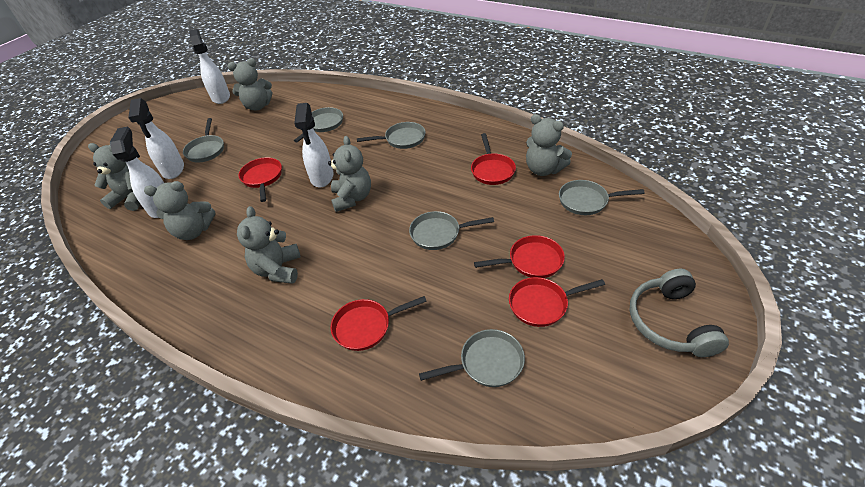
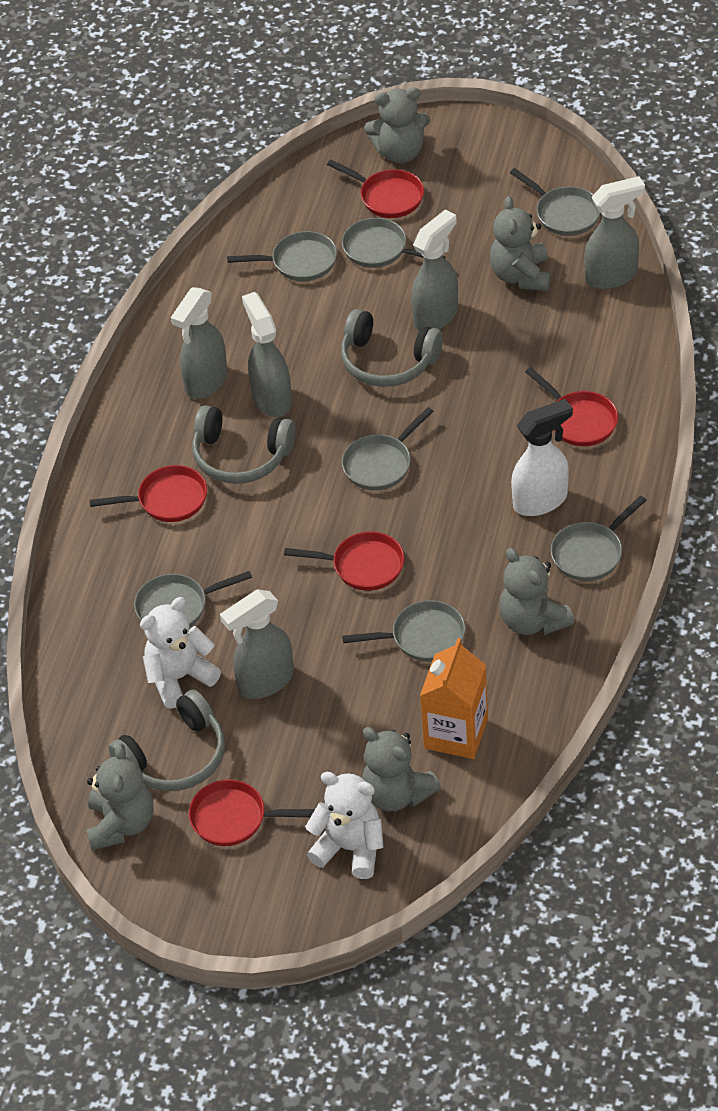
grey headphones: [629,269,729,357] = 1 -> [108,689,225,791] [192,405,296,484] [341,309,443,387] = 3
grey pan: [183,118,224,162] [294,107,343,142] [357,122,425,149] [409,211,494,250] [419,329,525,387] [559,180,645,215] = 6 -> [134,571,252,628] [227,231,337,281] [342,218,445,268] [342,407,434,491] [342,600,466,662] [510,168,601,236] [551,495,647,581] = 7
grey spray bottle: none = 0 -> [171,287,227,399] [220,589,294,699] [242,292,292,417] [411,209,458,331] [584,176,645,289] = 5
grey teddy bear: [88,143,140,211] [144,181,215,240] [228,58,272,110] [237,206,301,284] [328,136,371,212] [526,114,572,176] = 6 -> [86,743,154,850] [362,727,441,811] [364,88,430,163] [490,196,551,291] [499,548,574,635] = 5
orange carton: none = 0 -> [420,638,488,759] = 1
white spray bottle: [110,127,164,218] [128,98,184,179] [189,29,230,104] [294,103,333,187] = 4 -> [511,399,573,516] = 1
white teddy bear: none = 0 -> [140,597,221,709] [305,772,384,879] = 2

